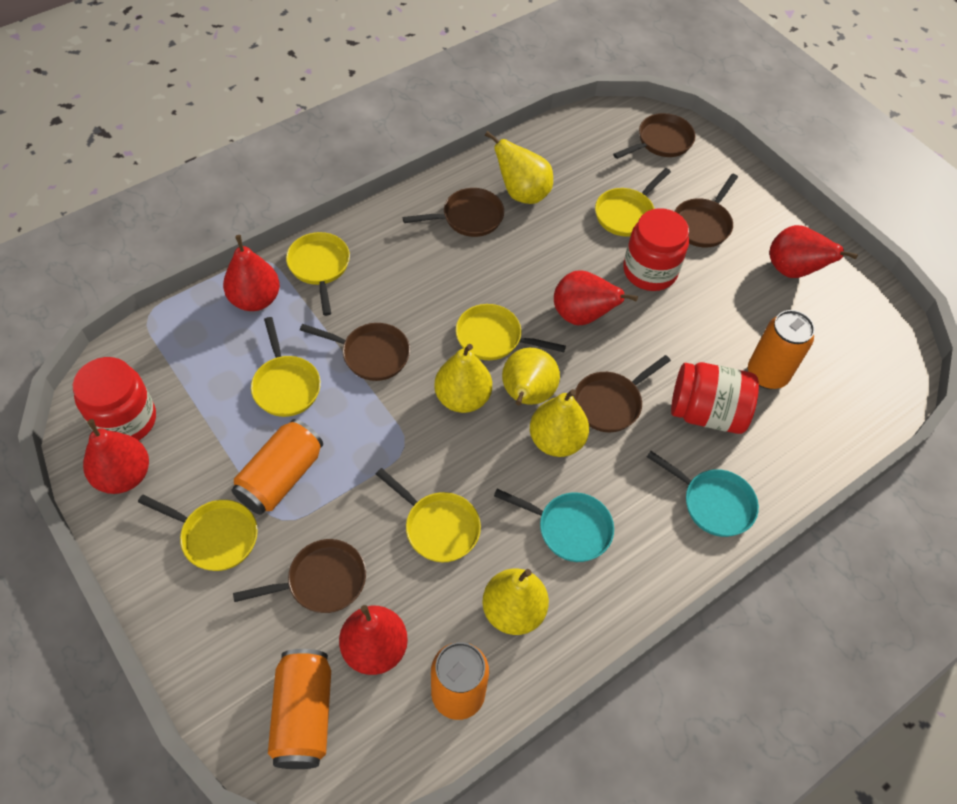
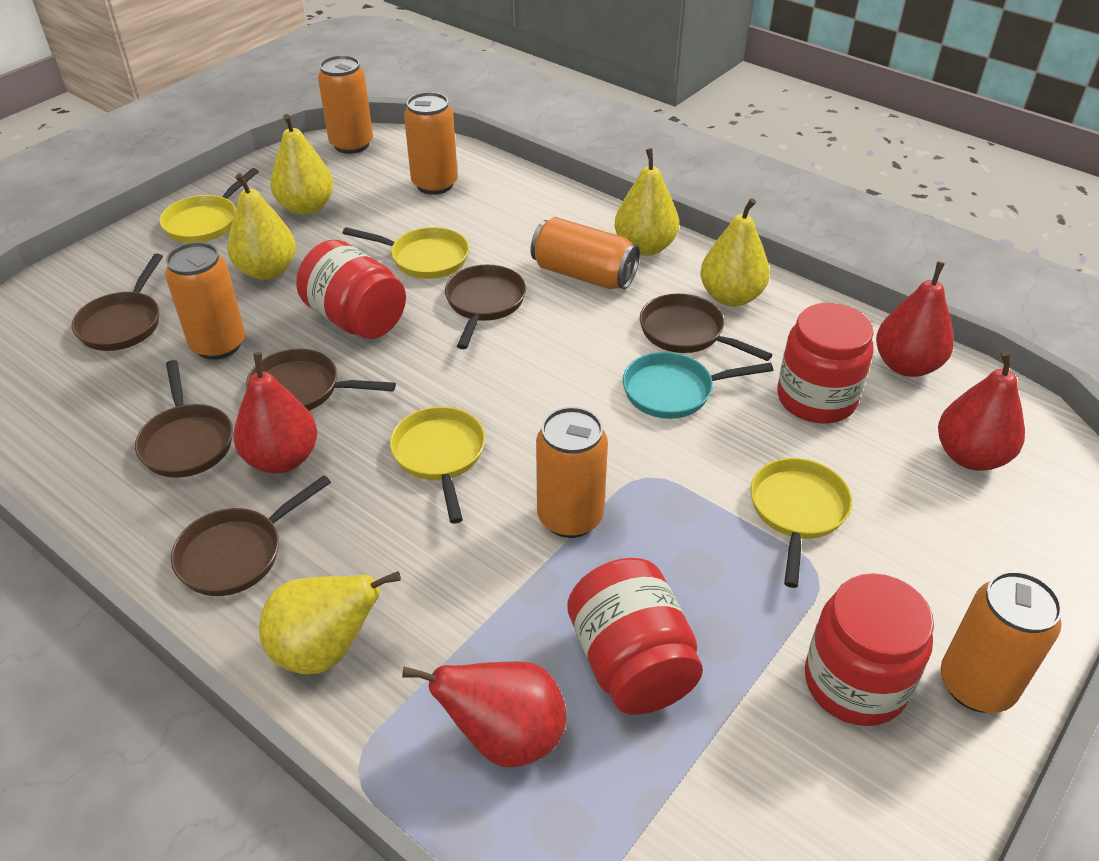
orange can: [232,419,323,515] [268,649,331,769] [431,642,489,720] [748,310,815,389] = 4 -> [165,242,245,360] [318,55,373,154] [404,92,458,195] [531,217,640,289] [536,407,608,538] [941,571,1063,713] = 6
red jar: [73,357,156,440] [623,208,689,291] [671,362,759,434] = 3 -> [296,240,406,339] [567,558,703,715] [777,303,874,423] [805,573,934,726] = 4
red pear: [83,419,149,494] [223,235,280,311] [339,605,408,675] [554,270,638,325] [769,225,858,278] = 5 -> [233,352,317,474] [402,661,566,767] [876,261,954,377] [938,351,1025,471] = 4
turquoise pan: [494,489,614,562] [647,451,759,537] = 2 -> [623,352,773,419] = 1
yellow pan: [138,495,258,571] [251,317,321,417] [286,232,350,316] [376,468,481,562] [456,304,566,360] [595,168,671,236] = 6 -> [160,168,259,243] [343,227,469,279] [390,407,485,524] [750,458,852,588] = 4

